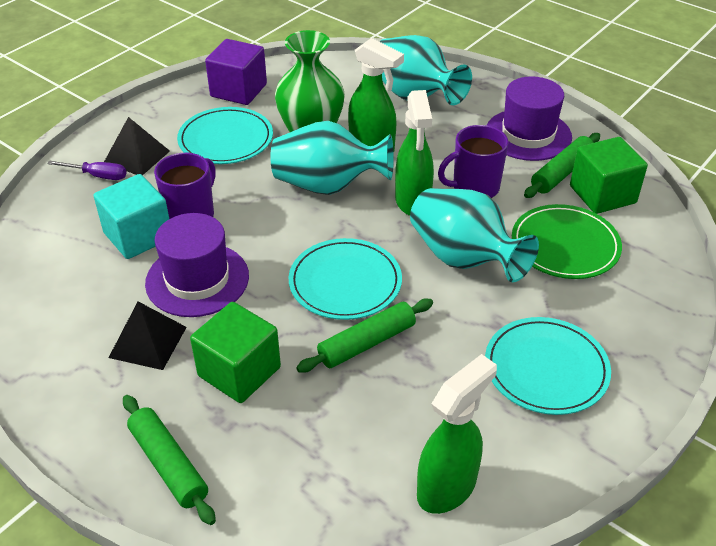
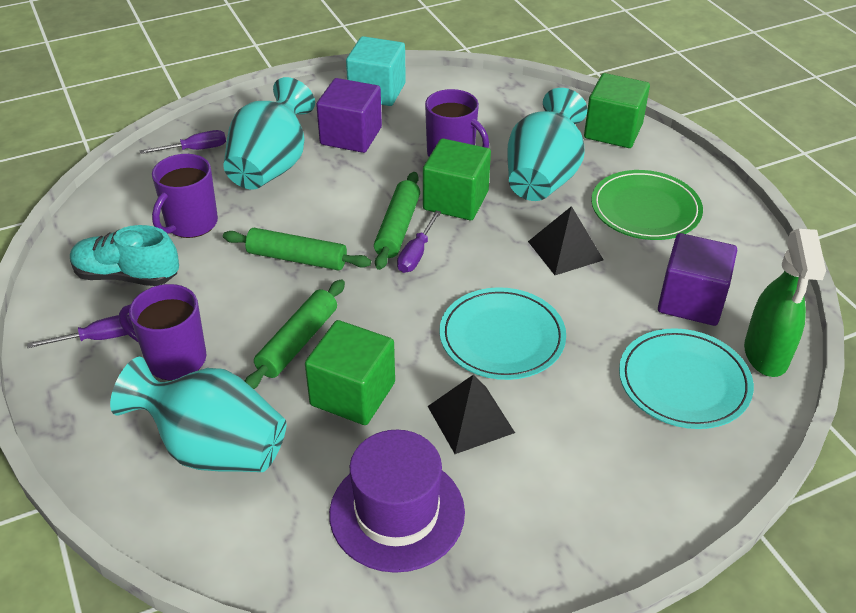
green cube: [190,302,281,403] [570,137,648,214] = 2 -> [305,320,395,425] [423,138,491,220] [584,73,650,148] = 3
green spray bottle: [348,38,404,152] [395,90,434,216] [417,354,497,514] = 3 -> [744,229,826,377] = 1
green vase: [275,30,345,132] = 1 -> none = 0
purple cube: [205,39,267,105] = 1 -> [316,78,382,153] [658,233,737,326] = 2
purple hat: [145,213,249,317] [487,76,572,161] = 2 -> [329,430,465,573] = 1
purple mug: [154,153,216,219] [438,125,509,198] = 2 -> [119,284,206,381] [152,154,218,238] [425,89,489,157] = 3
purple screwdriver: [47,161,127,180] = 1 -> [27,315,134,348] [140,130,226,154] [397,211,441,273] = 3
turquoise plate: [177,107,273,164] [289,238,402,320] [485,317,611,415] = 3 -> [439,287,566,380] [619,328,754,429] = 2
turquoise shoe: none = 0 -> [70,225,179,286] = 1

